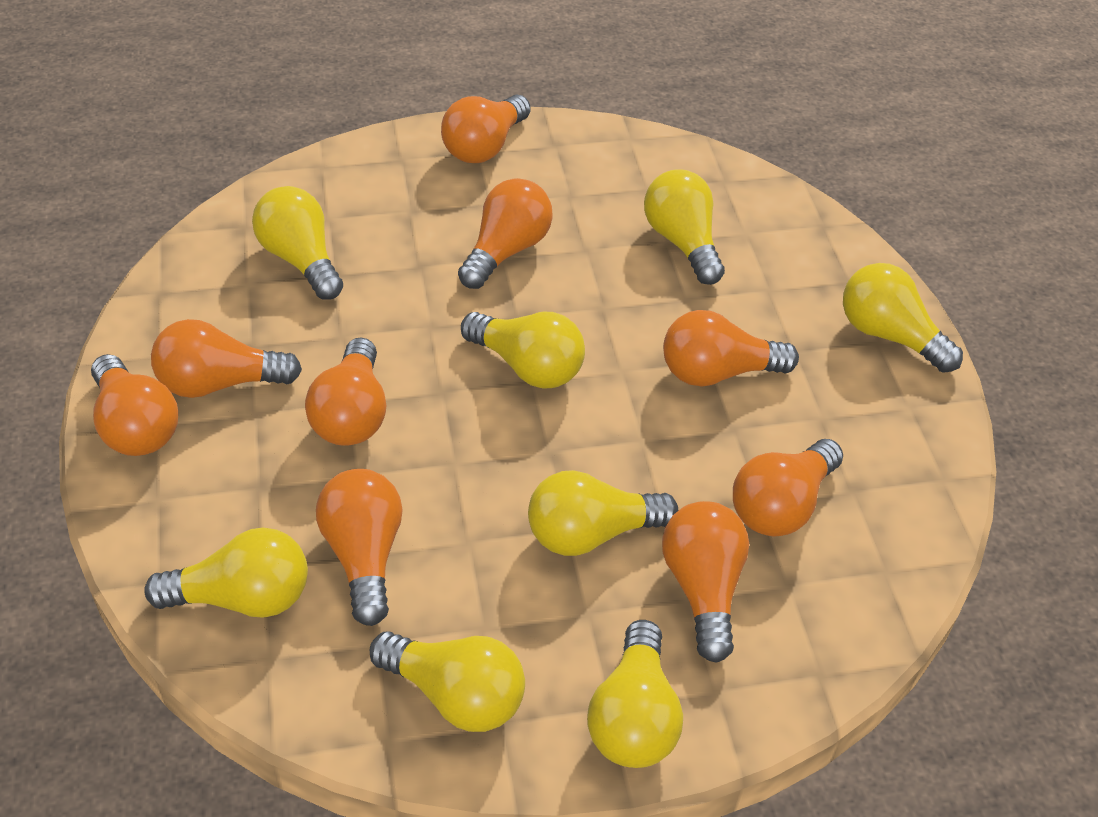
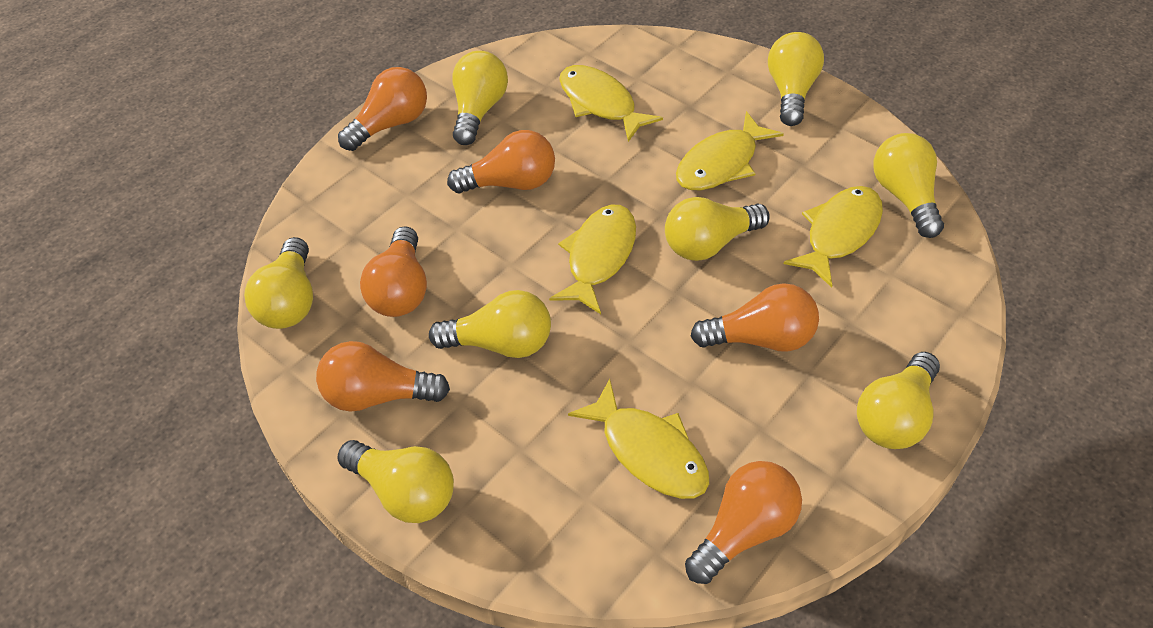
orange light bulb: [91,354,178,456] [151,319,302,398] [305,338,386,446] [316,469,403,626] [441,94,531,163] [458,178,553,289] [662,501,749,663] [663,310,799,387] [733,439,843,537] = 9 -> [316,341,450,412] [338,67,427,151] [360,226,427,317] [447,130,555,194] [685,461,802,584] [691,283,819,352] = 6
yellow fish: none = 0 -> [549,205,636,314] [559,65,663,142] [568,379,709,499] [676,111,784,190] [784,186,883,287] = 5

